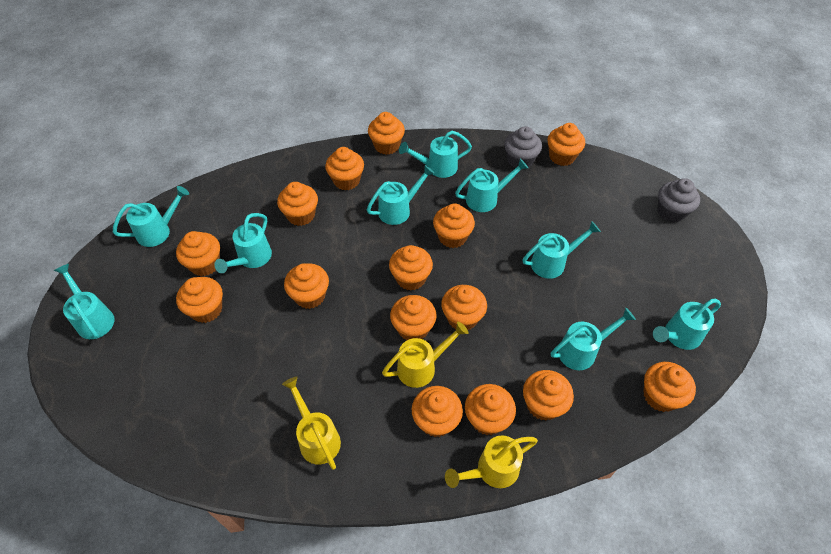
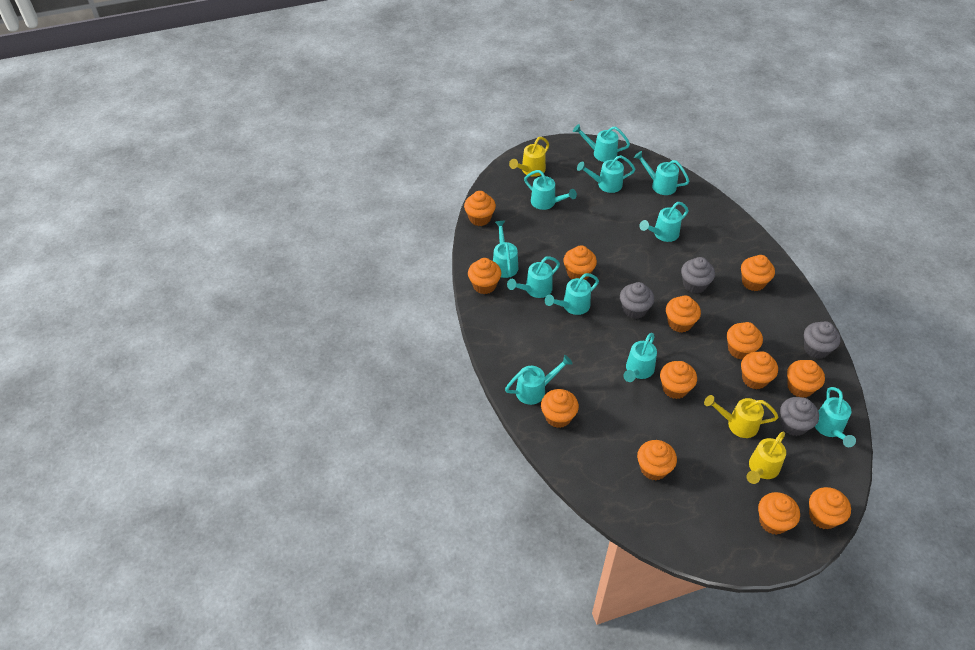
grey cupcake: [504,126,542,170] [657,178,700,223] = 2 -> [620,282,654,319] [681,257,715,294] [780,397,819,436] [804,321,841,359] = 4
orange cupcake: [176,231,220,276] [176,277,223,323] [277,182,318,226] [284,263,329,309] [325,147,364,190] [368,112,405,155] [389,245,433,290] [390,295,437,340] [412,386,463,437] [433,203,475,248] [441,285,487,330] [465,384,516,435] [523,370,574,421] [547,123,585,166] [643,362,696,412] = 15 -> [464,191,496,226] [468,258,501,294] [541,389,579,428] [563,245,597,280] [637,440,677,480] [660,361,697,399] [666,295,701,333] [727,322,763,360] [741,255,775,291] [741,351,778,389] [758,492,800,535] [787,360,825,398] [809,487,851,529] = 13
turquoise watering can: [54,264,115,339] [113,186,189,247] [214,213,272,273] [367,165,435,225] [399,131,472,178] [455,159,529,212] [523,221,601,279] [551,307,636,370] [653,299,721,350] = 9 -> [493,221,518,278] [505,355,573,405] [507,256,560,298] [524,170,577,210] [545,273,599,315] [573,124,630,162] [577,155,635,193] [623,333,657,382] [634,151,689,195] [639,202,689,242] [815,387,856,447] = 11

